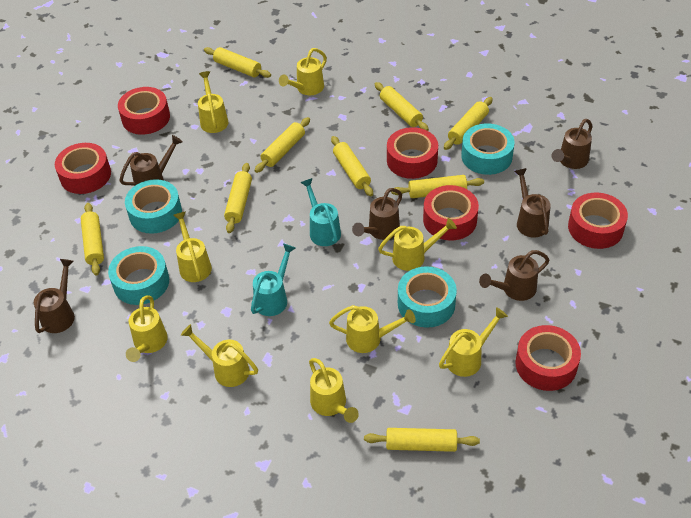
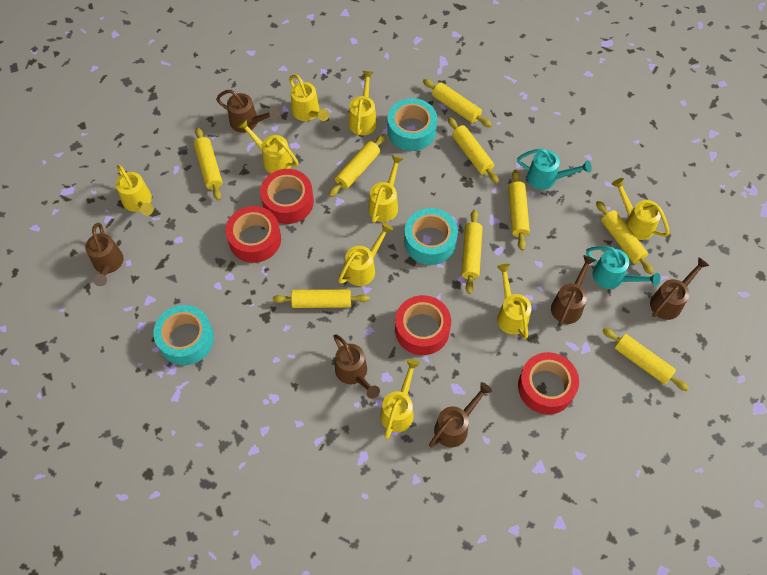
red tape: [55,143,111,194] [118,87,170,135] [387,127,438,179] [423,185,479,241] [515,325,581,391] [568,193,628,249] = 6 -> [226,206,281,263] [260,169,314,224] [395,295,451,355] [518,352,579,414] = 4
turquoise tape: [108,246,169,305] [125,179,182,234] [398,266,457,328] [461,123,515,175] = 4 -> [153,305,214,365] [387,98,437,151] [404,208,458,265] = 3

